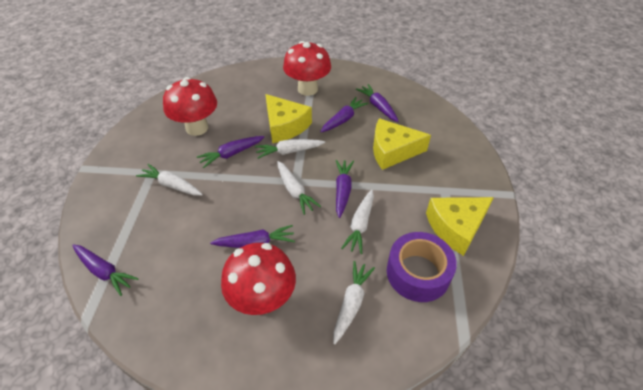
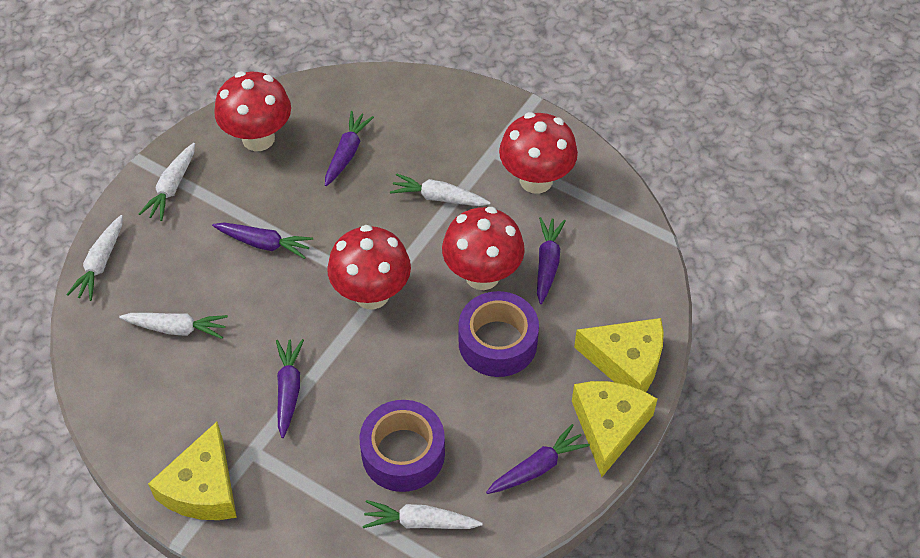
purple carrot: [72,244,139,296] [197,136,264,168] [210,225,295,248] [320,97,368,132] [336,160,354,218] [356,84,399,122] = 6 -> [212,222,313,259] [276,339,304,438] [325,111,374,186] [486,424,590,494] [537,217,566,304] = 5
purple tape: [387,232,457,302] = 1 -> [360,400,445,492] [459,291,539,377] = 2
red mushroom: [163,77,217,136] [221,243,296,315] [283,41,331,96] = 3 -> [214,71,291,151] [327,225,411,309] [442,207,525,290] [499,112,578,194] = 4

